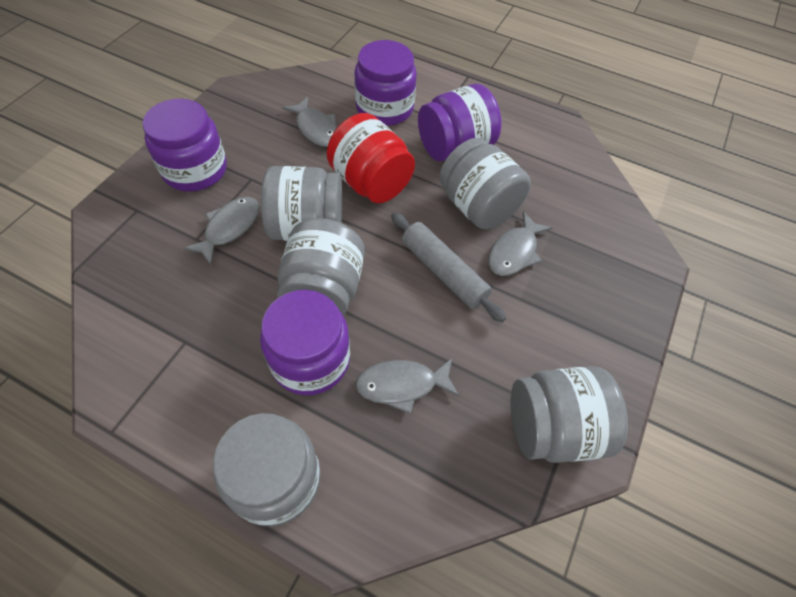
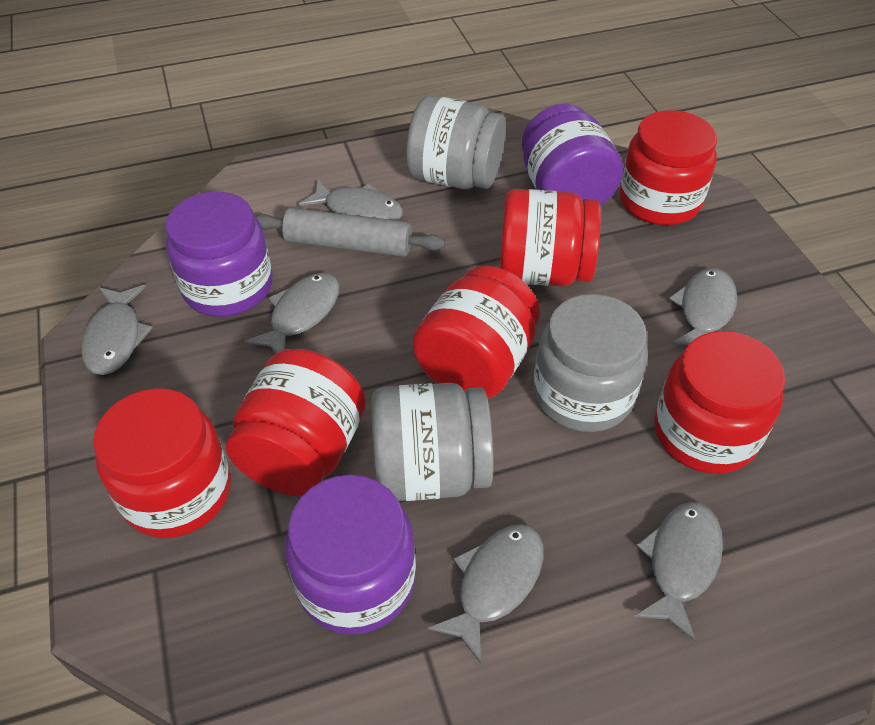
grey fish: [183,197,259,265] [282,97,337,147] [355,358,459,414] [488,211,552,276] = 4 -> [81,285,153,375] [244,273,340,353] [299,179,403,220] [428,524,544,664] [634,502,723,642] [669,268,737,345] = 6
grey jar: [213,413,320,526] [261,166,342,241] [277,218,365,315] [439,138,531,229] [511,366,628,463] = 5 -> [371,383,494,501] [406,95,506,189] [534,294,648,432] = 3
purple jar: [142,99,227,192] [260,290,350,395] [354,40,417,126] [418,84,502,161] = 4 -> [166,192,273,317] [285,475,416,635] [522,104,623,206] = 3
red jar: [326,113,415,203] = 1 -> [93,388,231,538] [226,349,366,496] [412,266,540,399] [500,189,601,286] [619,110,717,225] [654,331,785,474] = 6

